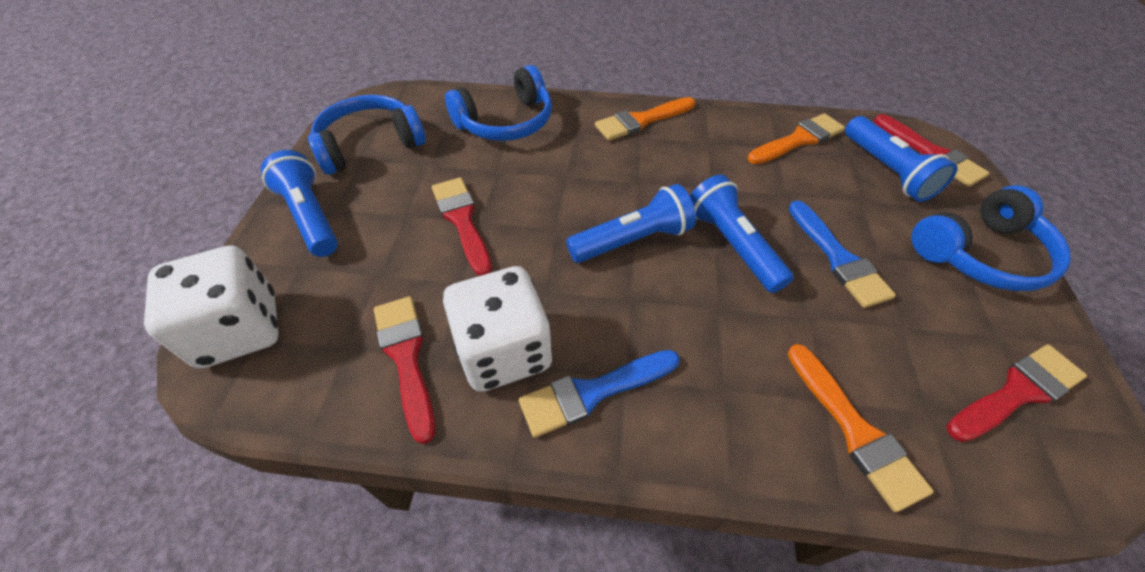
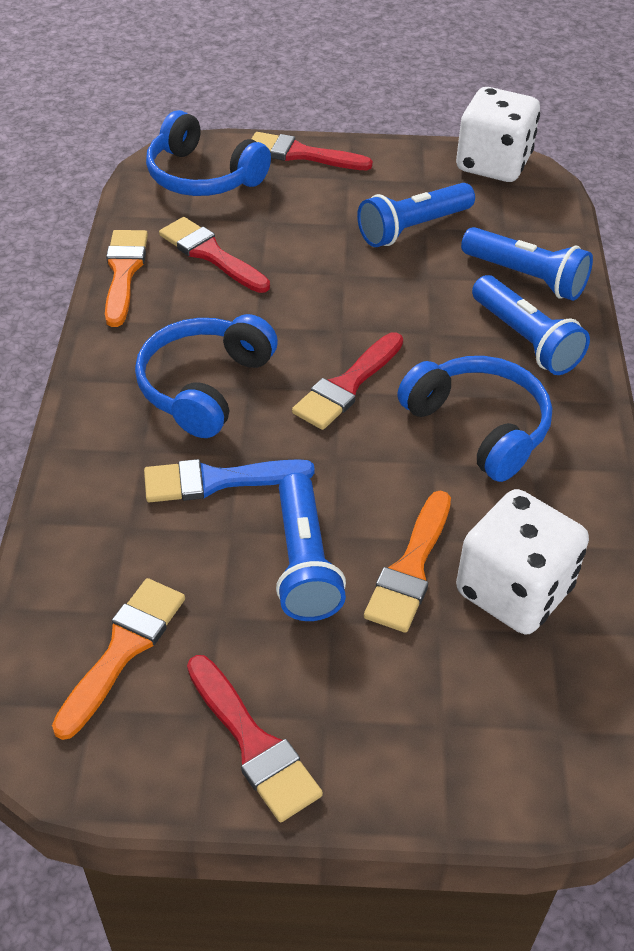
blue brush: [519,350,680,438] [789,201,896,308] = 2 -> [144,459,315,502] = 1

